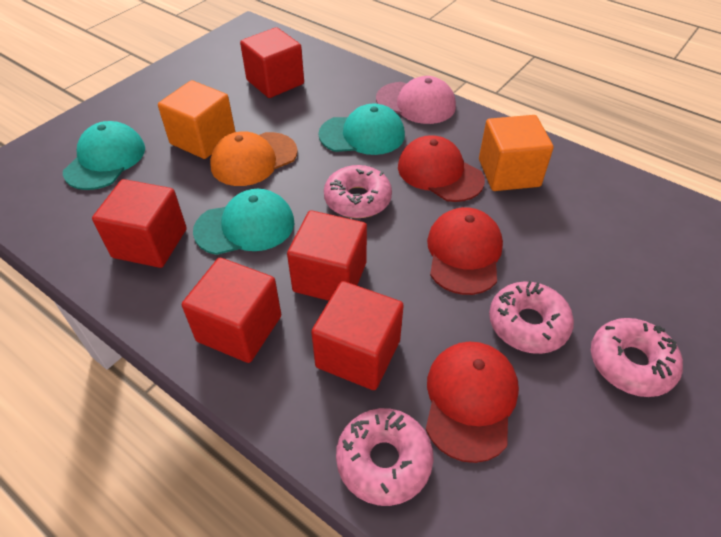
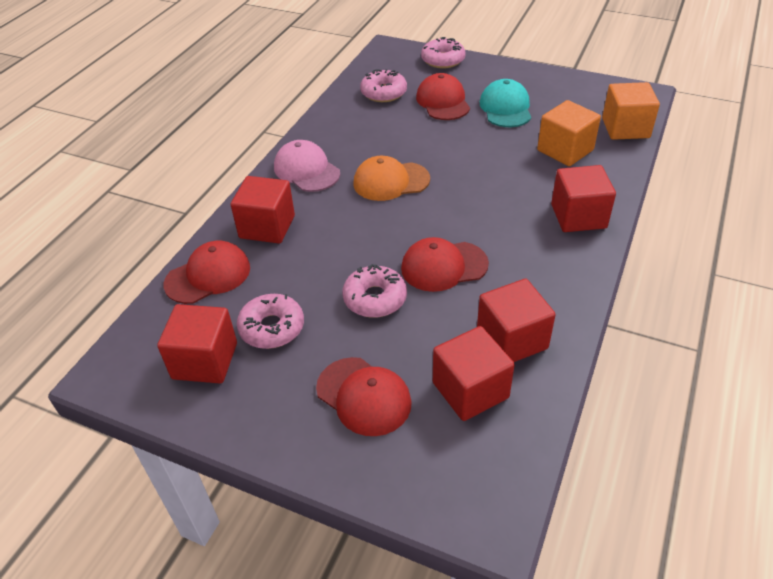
red cap: [398,135,485,202] [426,341,519,463] [427,207,503,295] = 3 -> [164,241,250,304] [316,357,412,436] [401,237,489,292] [416,73,470,120] = 4
turquoise cap: [63,121,145,190] [193,189,294,255] [318,103,405,155] = 3 -> [480,79,531,127] = 1

